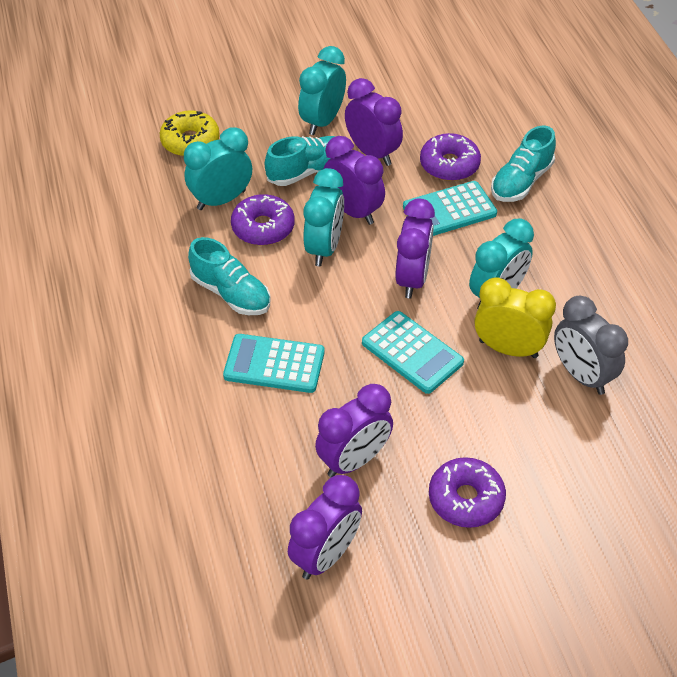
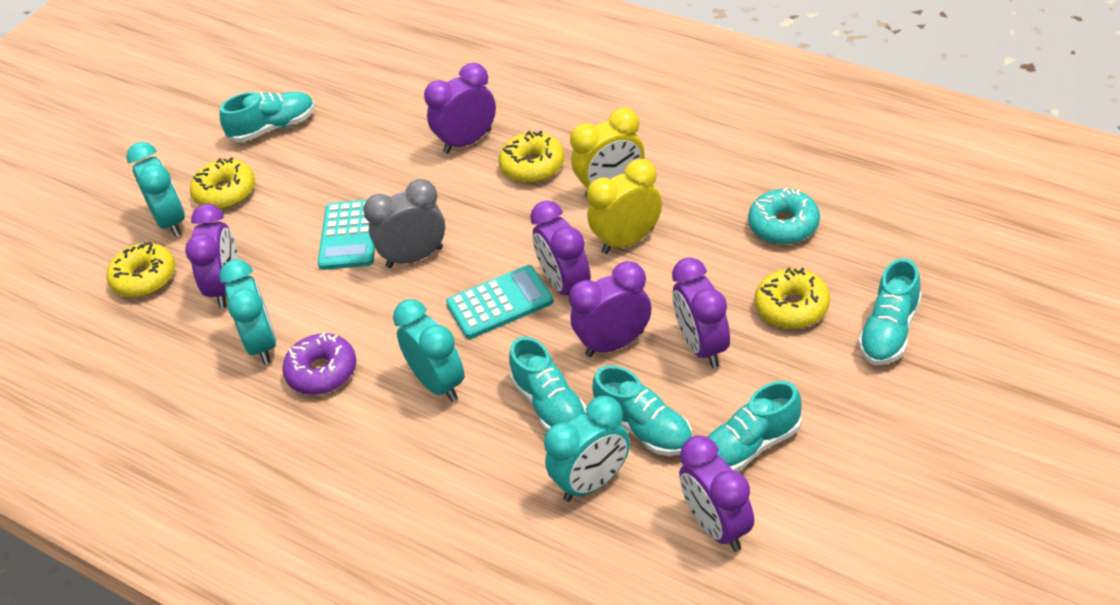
purple clock: [288,475,362,580] [315,384,393,477] [324,136,385,225] [345,78,403,166] [395,198,435,298] = 5 -> [185,204,238,308] [424,63,496,154] [530,201,591,295] [569,261,651,357] [672,257,730,368] [679,436,754,552] = 6
purple donut: [231,194,295,245] [420,133,481,181] [429,457,506,528] = 3 -> [282,333,356,395] = 1
turquoise calculator: [223,334,325,393] [362,311,464,394] [403,181,497,236] = 3 -> [318,200,375,270] [446,265,554,339] = 2
turquoise donut: none = 0 -> [748,187,820,244] = 1
turquoise shoe: [188,237,271,315] [265,136,336,186] [491,126,556,202] = 3 -> [220,92,315,142] [509,337,587,432] [592,365,692,456] [708,381,802,472] [858,258,922,365] = 5
yellow clock: [475,277,556,358] = 1 -> [570,108,644,198] [587,159,662,254] = 2
yellow donut: [160,110,220,157] = 1 -> [106,242,175,298] [190,157,255,209] [499,130,564,183] [755,267,830,329] = 4

